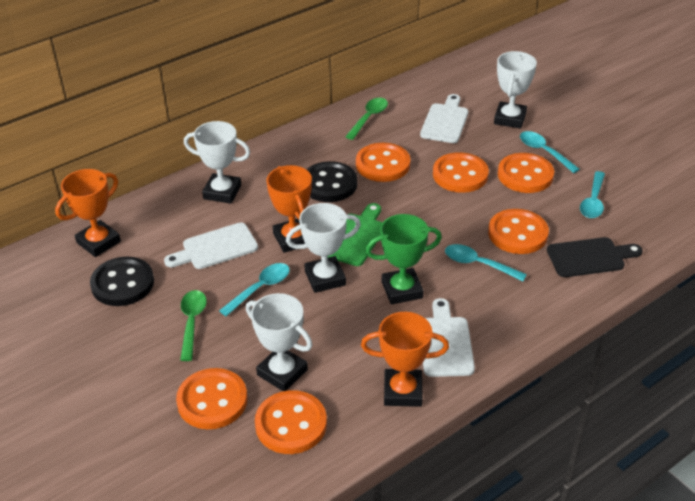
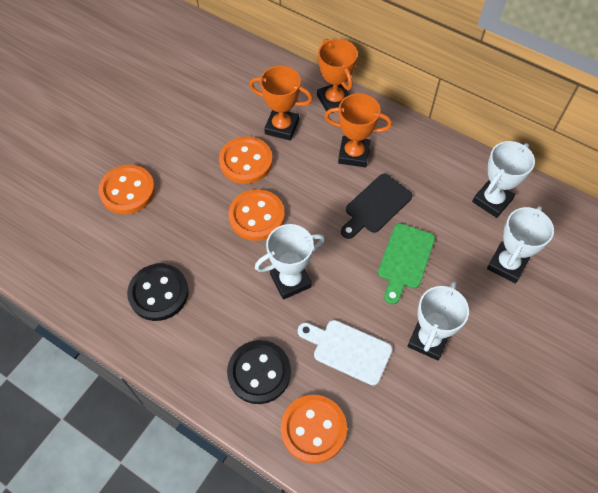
green spoon: [180,290,207,361] [345,98,388,140] = 2 -> none = 0
green trophy: [366,214,442,304] = 1 -> none = 0
orange button: [176,368,247,429] [255,390,327,454] [356,143,410,182] [433,152,489,193] [488,209,549,254] [498,153,554,193] = 6 -> [98,165,155,214] [219,136,273,184] [229,189,285,241] [281,395,347,463] = 4
turquoise spoon: [219,263,290,316] [445,244,527,281] [520,131,580,173] [580,171,605,218] = 4 -> none = 0
white cutting board: [164,222,258,269] [420,94,468,143] [423,298,475,377] = 3 -> [298,320,392,385] = 1

